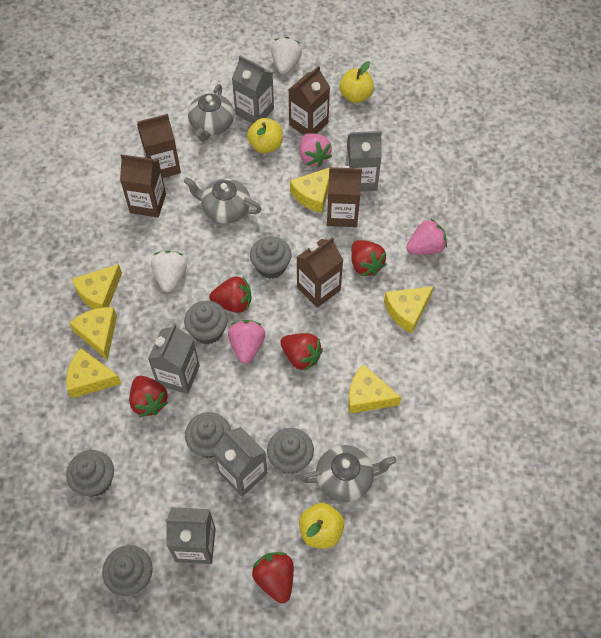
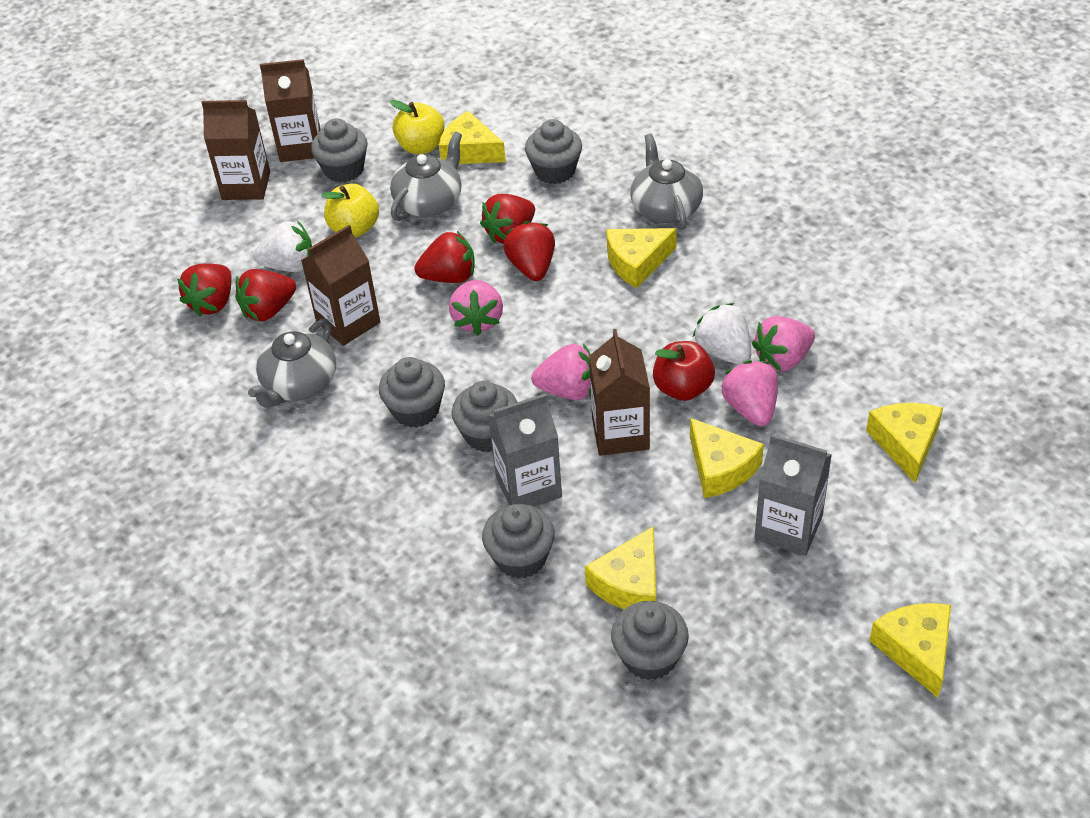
brown carton: [120,154,166,217] [137,114,181,178] [288,66,330,135] [297,237,343,308] [327,166,362,227] = 5 -> [201,100,270,200] [260,59,321,162] [301,225,380,346] [589,329,650,456] = 4
grey carton: [148,323,200,394] [165,507,216,564] [213,427,268,497] [232,55,274,124] [346,131,382,191] = 5 -> [488,393,562,507] [754,434,832,556] = 2
pink strawberry: [228,320,265,364] [300,133,332,167] [406,218,447,255] = 3 -> [449,280,503,335] [531,344,591,400] [722,360,778,426] [752,316,815,372] = 4
red apple: none = 0 -> [653,341,715,401] = 1
yellow apple: [247,118,283,153] [299,503,344,548] [339,61,374,103] = 3 -> [322,184,379,237] [390,100,445,154] = 2

